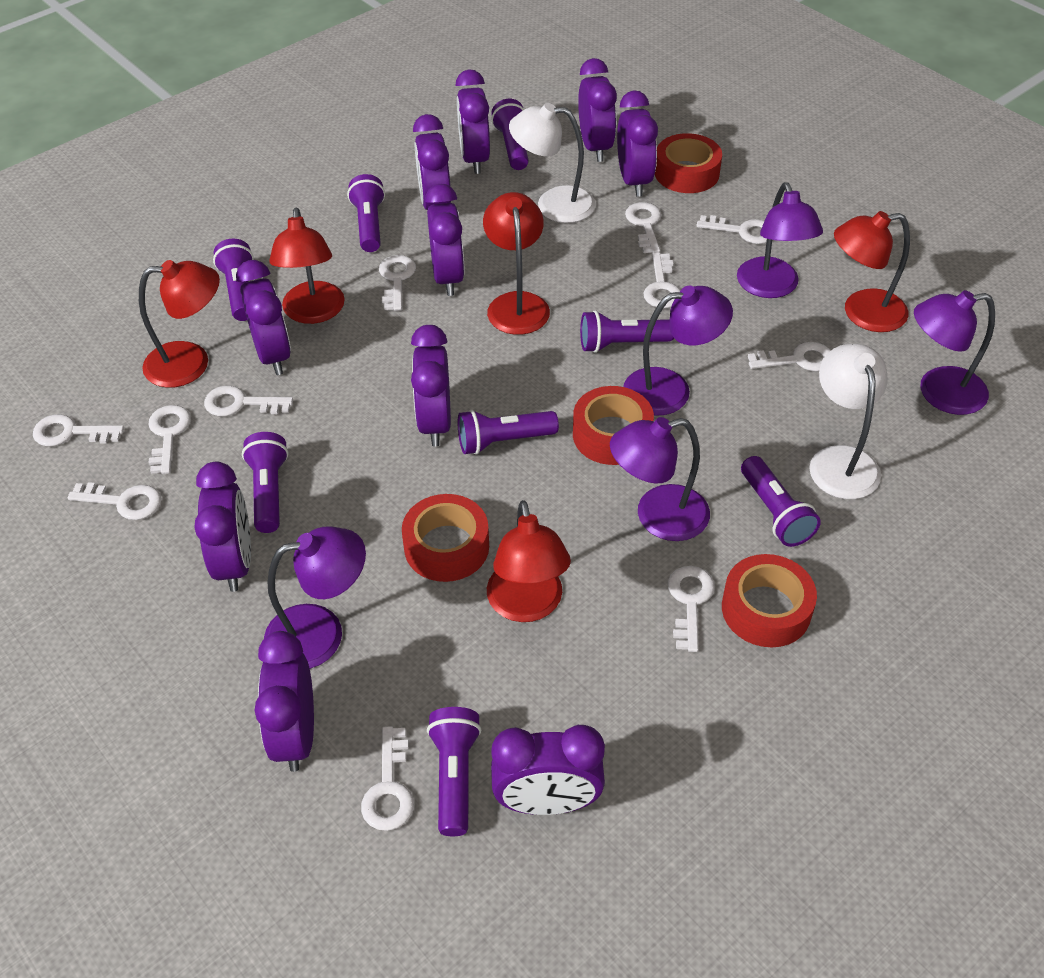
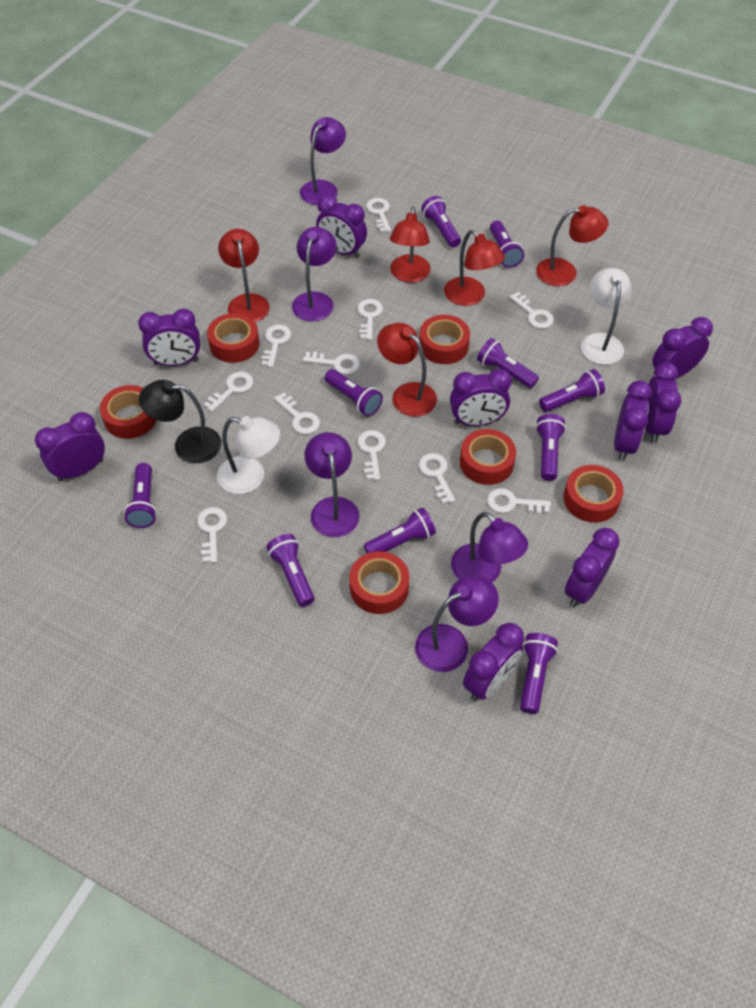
black lamp: none = 0 -> [139,380,221,463] = 1
purple clock: [194,462,251,592] [236,260,291,375] [254,631,314,772] [411,325,451,446] [413,114,451,210] [425,184,465,296] [456,69,490,174] [491,725,605,815] [578,58,617,162] [617,90,658,197] = 10 -> [35,412,105,481] [138,308,200,366] [316,194,367,258] [450,369,512,426] [463,623,524,701] [565,528,620,607] [614,380,652,461] [645,362,681,443] [652,317,713,379] = 9
purple flashlight: [213,239,254,321] [242,432,289,533] [347,174,385,252] [427,707,481,836] [458,410,559,455] [491,99,529,170] [580,310,674,353] [741,456,821,547] = 8 -> [124,463,157,528] [266,534,315,607] [325,369,383,416] [364,507,436,553] [421,196,461,248] [477,338,539,388] [490,220,524,268] [520,633,558,714] [535,414,566,481] [539,369,605,412] = 10
red tape: [402,494,489,582] [573,386,654,465] [655,133,722,193] [722,554,817,647] = 4 -> [100,385,157,439] [207,313,259,363] [349,551,410,614] [419,315,470,364] [460,429,516,485] [563,465,624,523] = 6

